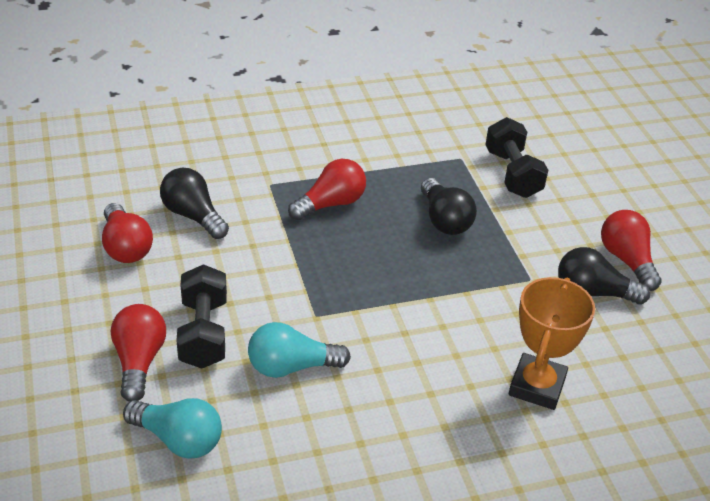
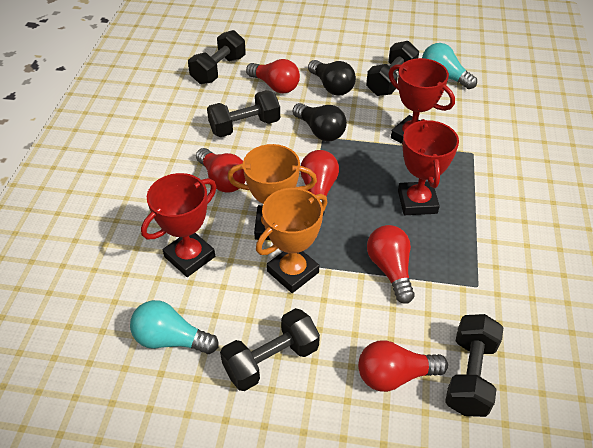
black dumbbell: [176,264,227,369] [486,117,548,198] = 2 -> [188,30,246,84] [207,90,280,137] [220,308,320,391] [366,41,419,96] [445,314,504,417] = 5
black light bulb: [160,168,229,239] [421,178,477,235] [558,247,650,305] = 3 -> [293,103,347,141] [308,60,356,95] = 2
orange trophy: [509,277,595,410] = 1 -> [227,144,317,240] [256,188,327,293] = 2
red light bulb: [102,203,153,263] [111,304,166,402] [288,159,366,221] [601,210,662,291] = 4 -> [196,148,246,193] [246,59,300,93] [300,150,339,216] [358,340,448,392] [367,225,415,304] = 5
red trophy: none = 0 -> [141,173,216,277] [388,58,455,144] [398,119,459,215] = 3

